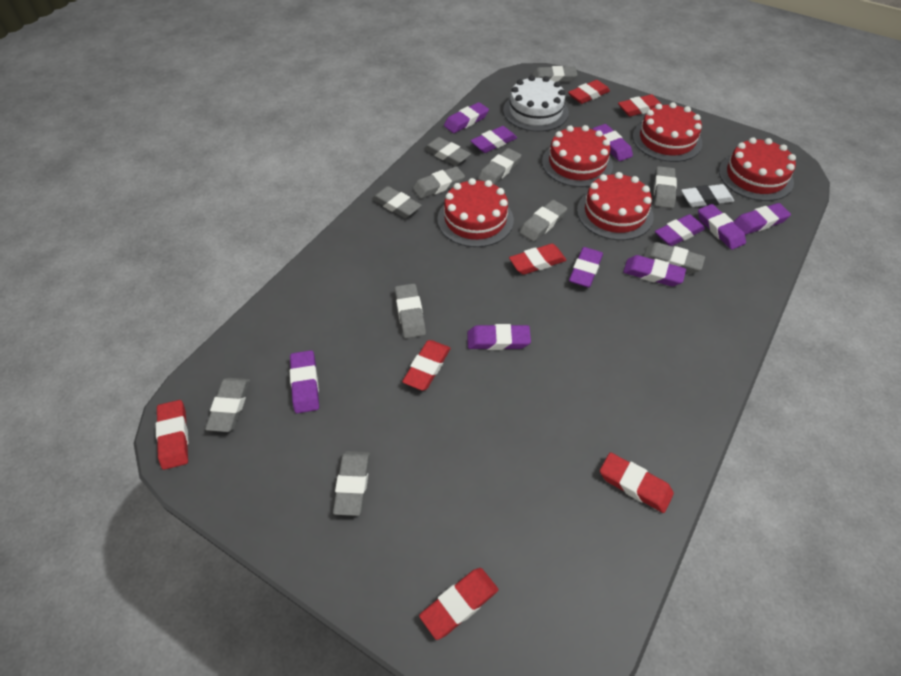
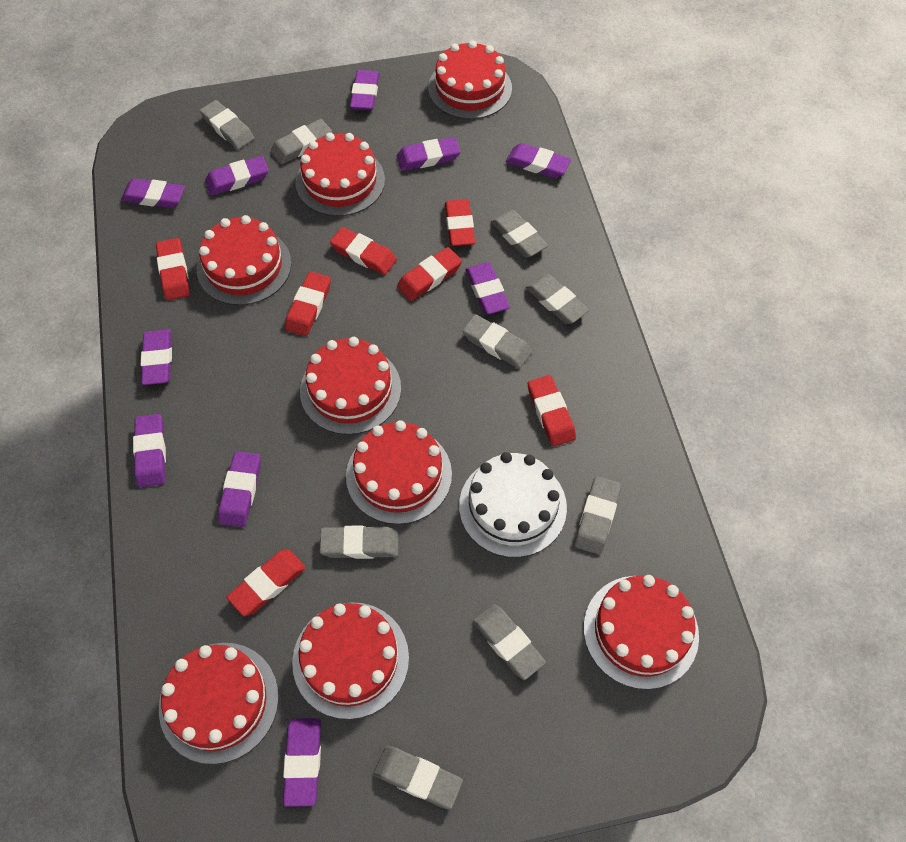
grey eraser: [205,378,250,432] [333,451,370,516] [372,186,422,218] [395,283,426,339] [413,166,465,199] [424,137,471,166] [478,148,522,184] [519,200,567,242] [532,66,578,82] [643,242,705,274] [654,166,677,208] = 11 -> [200,100,254,149] [271,119,332,164] [320,525,399,559] [374,746,463,810] [462,315,532,369] [473,604,546,680] [491,210,548,258] [526,274,589,324] [575,476,621,555] = 9
red cake: [437,178,514,247] [542,125,613,187] [577,172,654,240] [633,102,702,162] [719,137,796,201] = 5 -> [159,643,279,764] [197,215,291,305] [292,603,409,719] [296,133,385,216] [300,337,401,435] [346,420,452,524] [428,40,512,119] [584,575,699,690] = 8
white eraser: [681,184,734,207] = 1 -> none = 0

